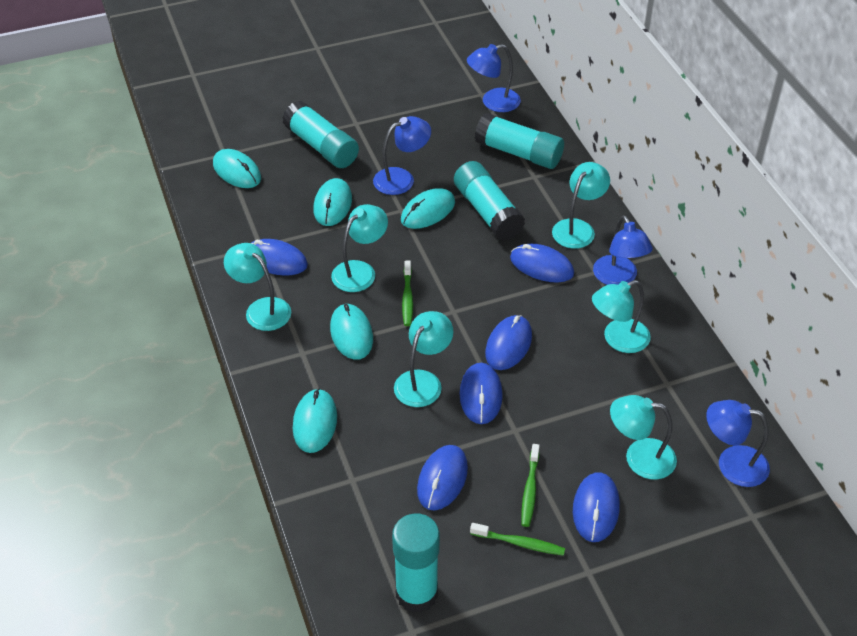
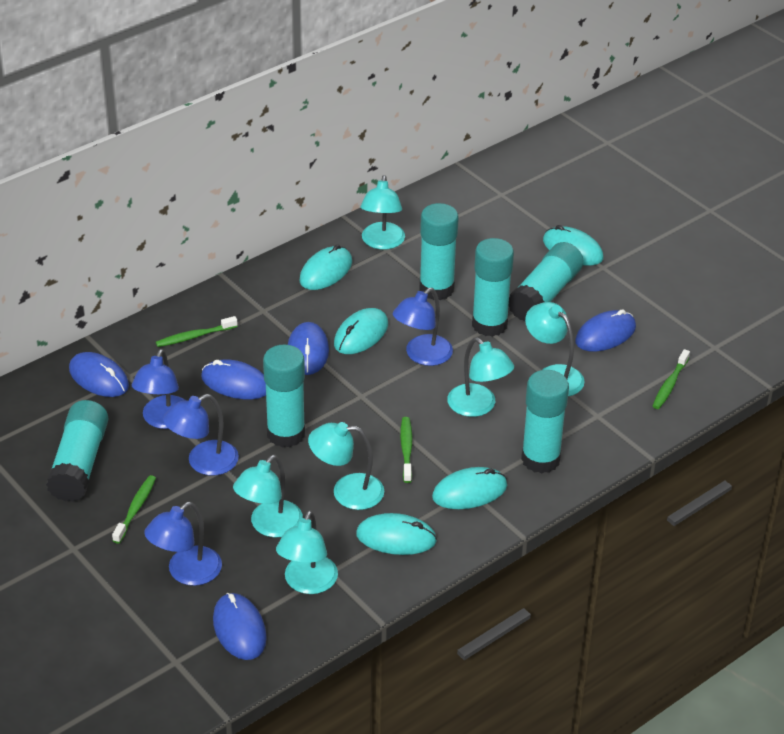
blue mouse: [251,239,308,276] [417,445,468,511] [460,363,503,424] [485,315,532,370] [510,244,574,283] [573,472,620,542] = 6 -> [69,352,129,397] [201,359,266,399] [213,593,267,660] [288,322,329,375] [575,309,636,352] = 5
green toothbrush: [402,261,413,326] [470,523,565,556] [521,444,540,527] = 3 -> [112,475,156,544] [156,316,238,347] [400,417,412,483] [653,349,690,409] = 4
turquoise glue stick: [282,101,359,168] [392,513,440,613] [454,161,525,241] [475,113,564,169] = 4 -> [46,400,109,502] [263,345,305,448] [419,203,459,300] [472,238,514,337] [509,242,583,321] [521,370,569,474] = 6

